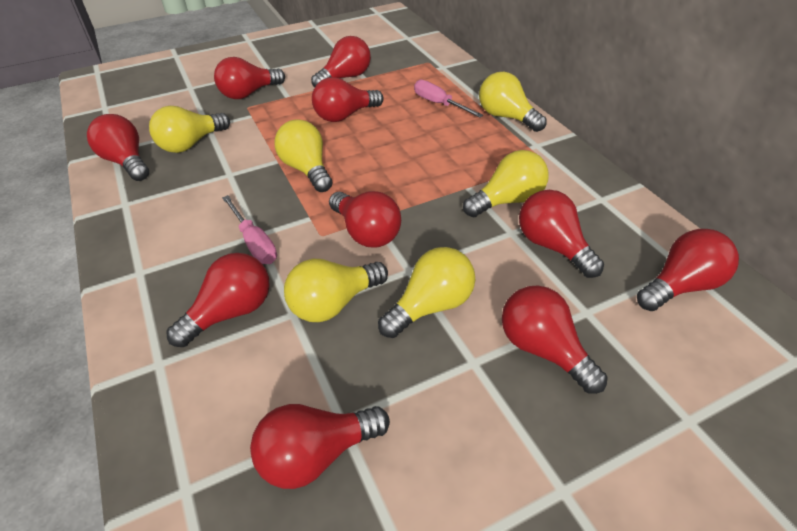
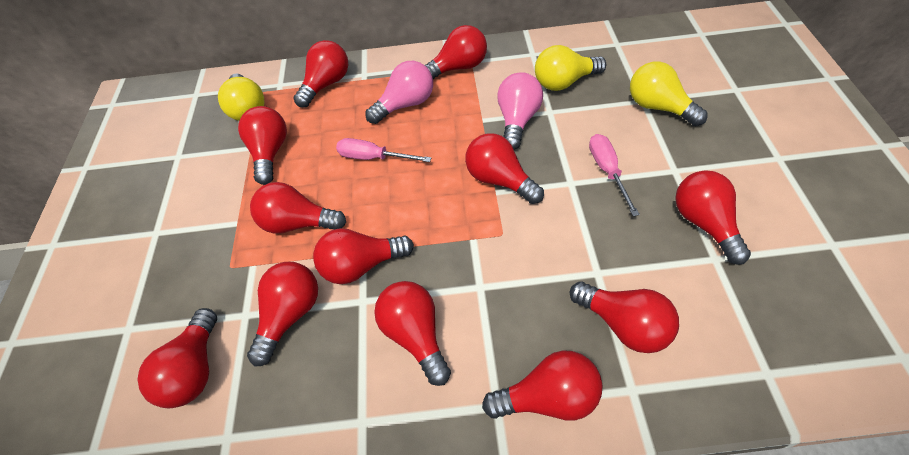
pink light bulb: none = 0 -> [365,61,433,124] [497,72,543,150] = 2
red light bulb: [87,114,149,181] [167,253,270,347] [214,57,285,99] [250,404,390,489] [311,36,371,87] [312,77,384,122] [329,191,401,248] [502,286,608,394] [519,190,604,278] [637,229,739,311] = 10 -> [137,308,217,408] [238,106,287,185] [247,262,318,366] [250,182,346,234] [293,40,348,107] [313,228,414,284] [374,281,451,386] [425,25,487,79] [465,133,544,204] [482,350,603,421] [570,281,679,353] [675,170,751,265] = 12
yellow light bulb: [149,106,230,153] [274,119,333,192] [284,259,388,322] [378,247,475,338] [463,150,549,217] [479,72,547,132] = 6 -> [218,73,265,121] [535,45,606,91] [630,61,708,126] = 3

